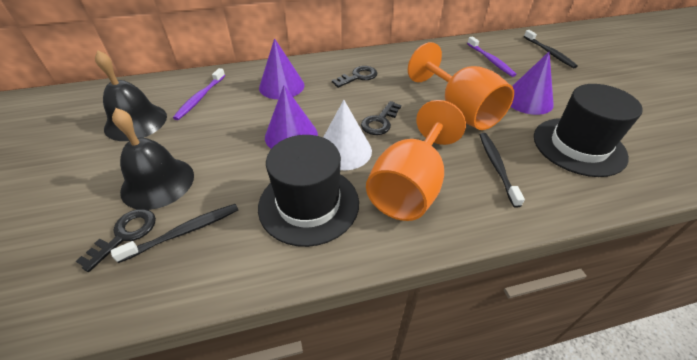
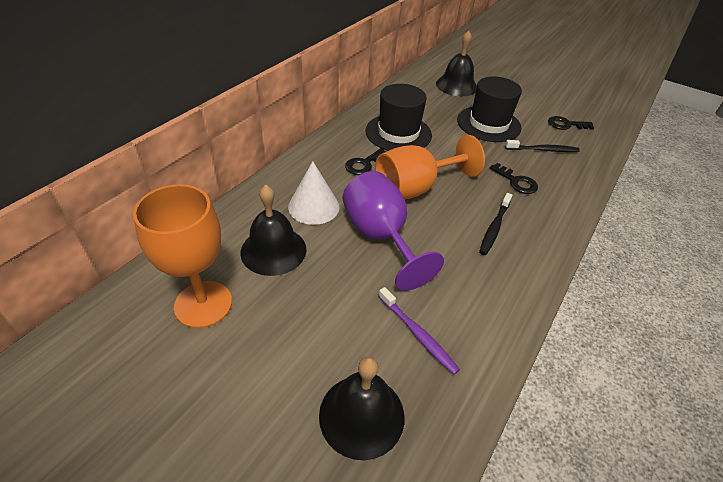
black bell: [95,50,167,141] [112,108,194,210] = 2 -> [240,185,306,276] [319,357,404,460] [436,31,477,96] = 3
black toothbrush: [111,204,238,263] [480,133,525,208] [524,30,578,68] = 3 -> [479,193,513,255] [505,140,580,152] = 2
purple cone: [259,38,304,99] [265,85,318,149] [510,52,554,115] = 3 -> none = 0
purple goblet: none = 0 -> [343,171,444,291] = 1
purple toothbrush: [173,68,225,120] [467,36,517,77] = 2 -> [378,287,460,375] = 1

